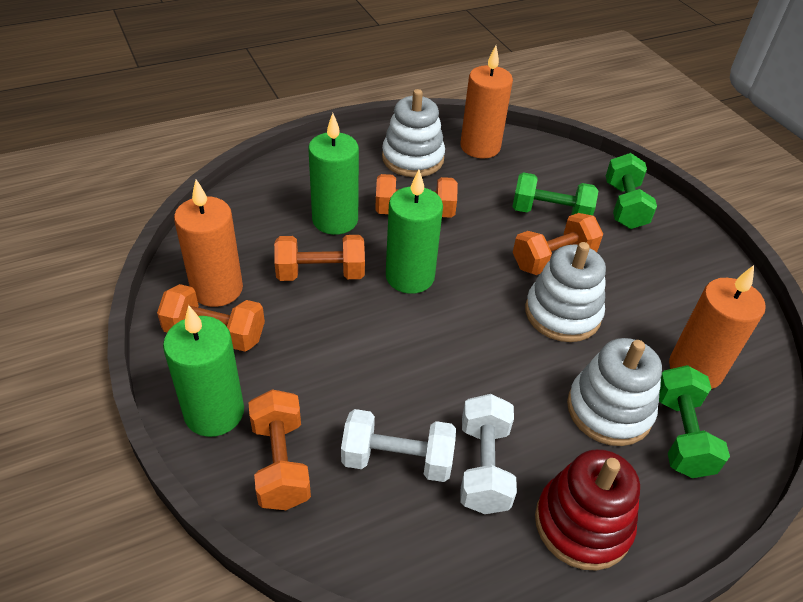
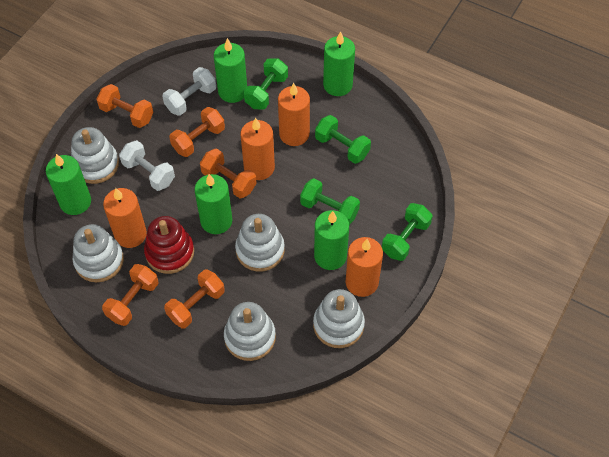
green candle: [163,305,244,437] [308,113,359,235] [386,169,443,294] = 3 -> [46,154,91,215] [194,174,232,234] [214,38,247,103] [314,210,349,270] [323,31,355,96] = 5
green dumbbell: [512,172,598,215] [606,153,657,229] [659,365,730,478] = 3 -> [244,58,288,110] [300,178,360,225] [315,115,371,164] [382,203,433,261] = 4
orange candle: [174,179,243,307] [460,45,513,158] [669,265,766,389] = 3 -> [103,188,147,248] [241,118,275,180] [278,83,310,146] [345,237,383,297] = 4
white stacking toy: [382,89,445,177] [525,242,606,342] [567,338,662,446] = 3 -> [71,127,119,184] [72,224,124,282] [224,302,276,361] [235,214,285,272] [313,289,365,348] = 5

